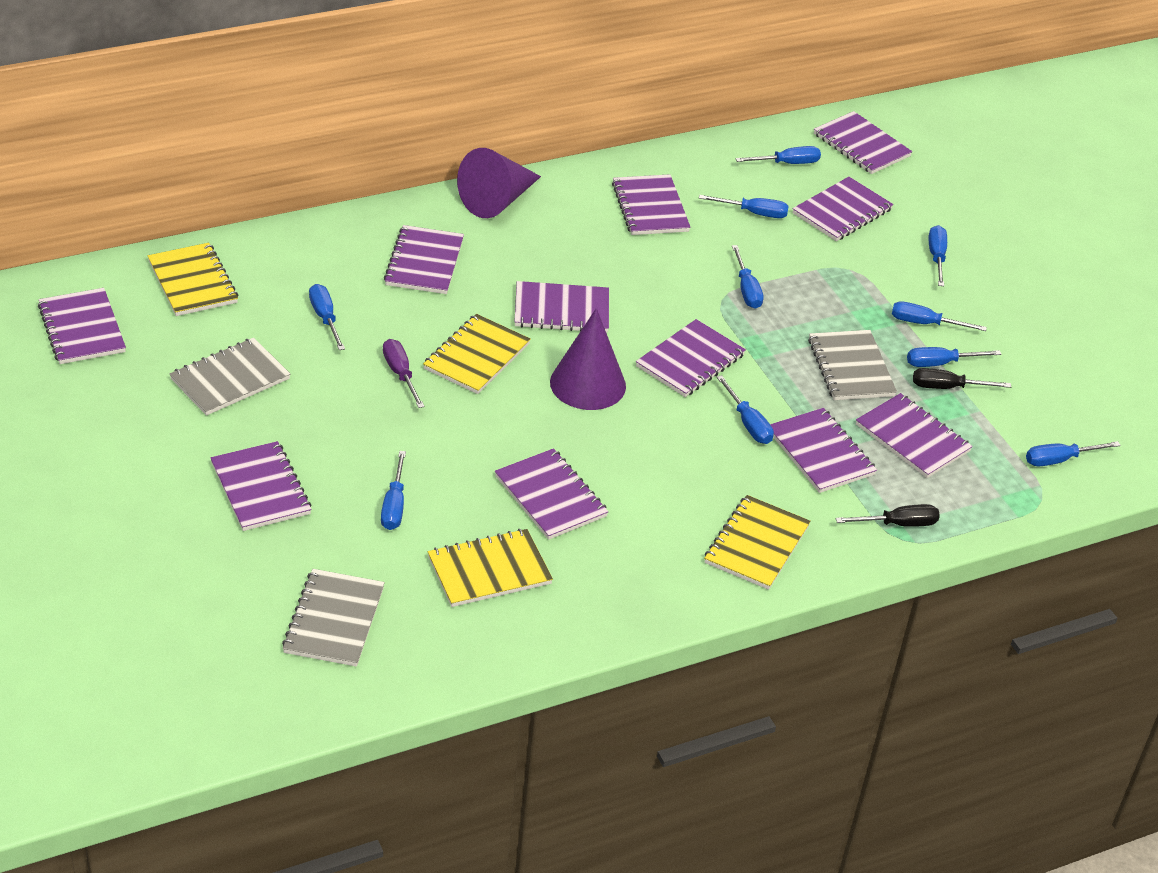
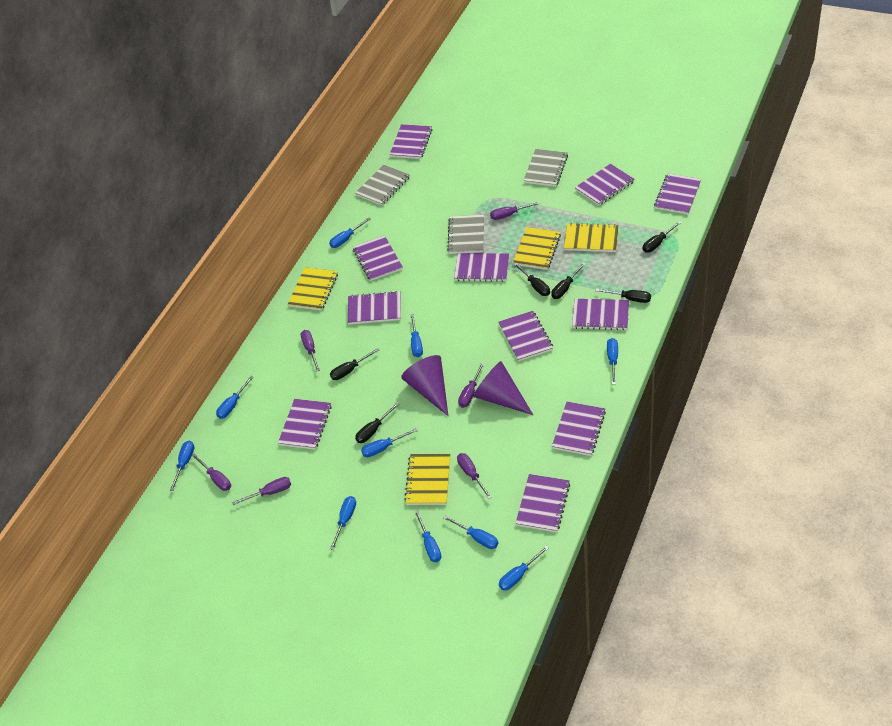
black screwdriver: [836,504,940,527] [913,368,1011,389] = 2 -> [330,348,379,380] [355,403,399,443] [514,263,550,296] [551,263,586,299] [595,288,651,303] [643,221,682,253] = 6
purple screwdriver: [383,339,424,408] = 1 -> [192,453,231,491] [232,477,291,505] [301,330,320,371] [457,453,492,499] [458,362,485,408] [490,201,541,220] = 6

